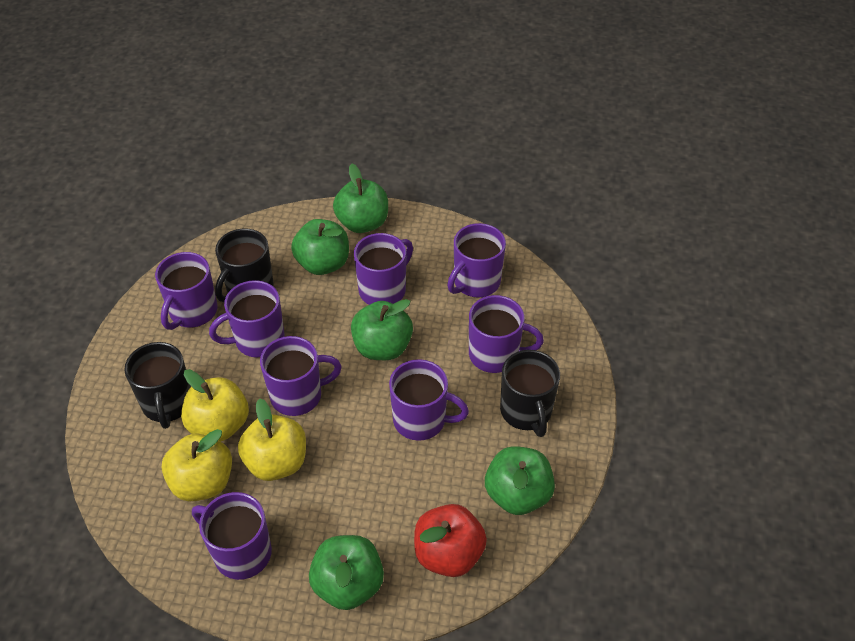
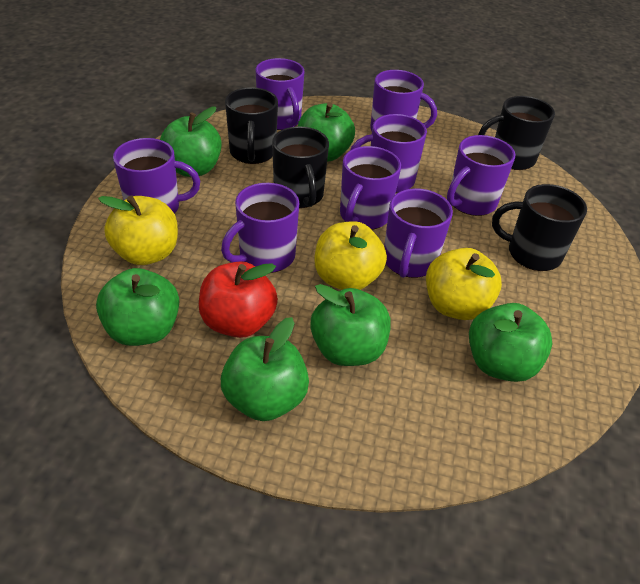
black mug: [124,342,191,429] [215,229,274,302] [500,350,560,437] = 3 -> [225,87,278,164] [272,126,329,208] [478,96,555,170] [492,184,587,271] = 4
green apple: [291,219,349,275] [309,535,384,610] [333,164,388,233] [351,299,413,360] [485,446,555,515] = 5 -> [96,268,179,346] [160,107,222,177] [221,317,309,421] [298,102,355,161] [310,284,391,366] [469,303,552,382] = 6

